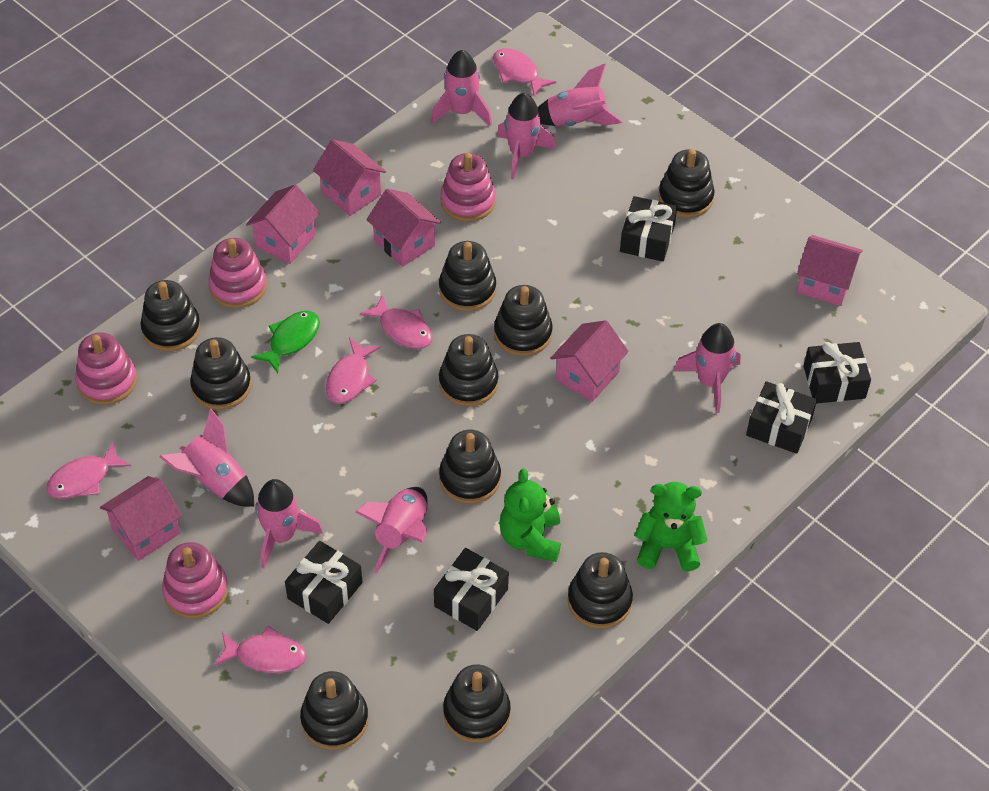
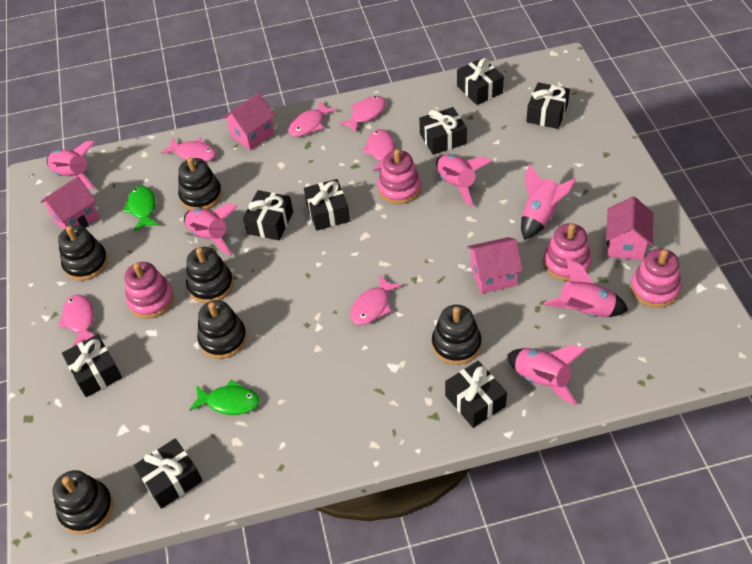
black gift: [285,541,362,624] [434,548,509,631] [620,196,677,262] [746,381,817,454] [803,342,871,404] = 5 -> [62,334,122,397] [134,438,202,509] [243,190,293,240] [304,179,350,231] [419,107,467,155] [445,361,507,428] [457,58,504,105] [526,82,570,129] = 8
black stacking toy: [140,280,200,352] [190,337,251,410] [300,671,368,750] [439,241,496,311] [439,334,498,406] [439,430,501,504] [443,664,511,743] [494,285,553,356] [568,552,633,629] [658,149,714,218] = 10 -> [52,470,113,534] [58,225,108,281] [178,157,222,210] [186,247,233,303] [197,300,247,359] [432,305,481,365] = 6
green fish: [251,311,320,373] = 1 -> [122,186,158,231] [189,380,260,415] = 2
green teddy bear: [499,468,561,562] [634,482,707,571] = 2 -> none = 0
pink fish: [46,441,131,499] [214,626,307,673] [326,338,381,404] [360,295,433,349] [493,48,556,97] = 5 -> [58,294,95,347] [161,138,216,162] [288,101,337,137] [339,96,386,133] [350,275,402,325] [362,129,395,172] = 6
pink house: [100,476,182,561] [246,185,320,264] [313,139,386,216] [366,189,441,267] [551,320,629,402] [797,235,863,306] = 6 -> [40,177,99,230] [222,93,275,150] [467,237,523,294] [606,196,653,260] = 4
pink rocket: [159,409,254,507] [255,479,323,569] [355,487,428,574] [431,50,492,126] [497,93,556,179] [538,64,622,126] [674,323,741,413] = 7 -> [47,141,95,189] [184,204,238,256] [436,154,491,207] [507,345,587,406] [521,164,577,240] [544,258,628,317] = 6

